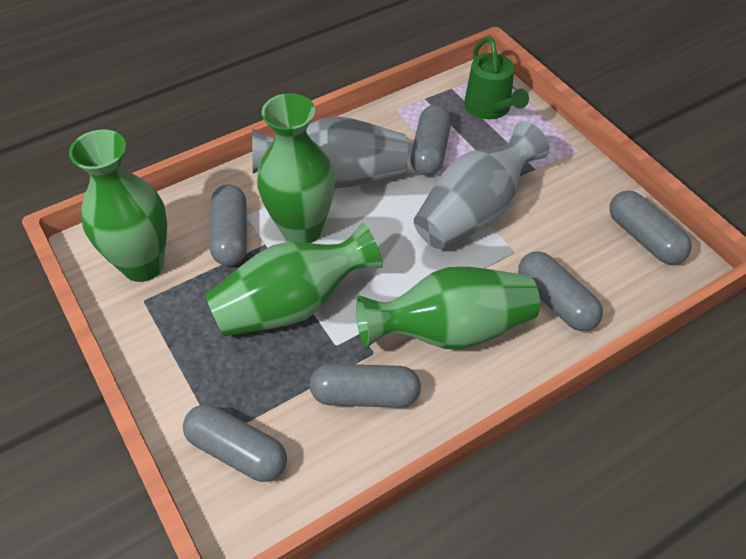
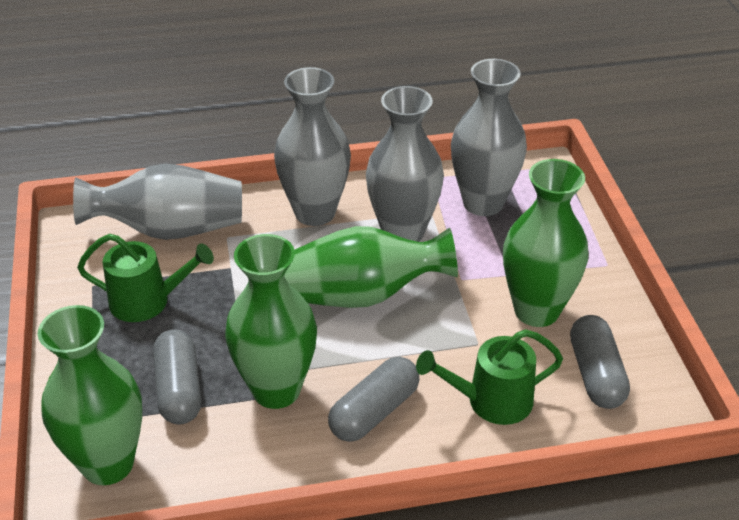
green watering can: [464,37,529,119] = 1 -> [77,234,214,322] [416,329,563,425] = 2
grey capsule: [183,404,287,482] [210,185,247,266] [310,364,421,408] [410,105,451,175] [518,251,603,331] [609,190,692,265] = 6 -> [153,329,201,425] [328,357,420,442] [570,315,630,409] = 3
grey vase: [252,116,408,188] [414,121,550,249] = 2 -> [73,164,242,240] [274,67,351,226] [366,86,444,242] [451,59,527,216] = 4

